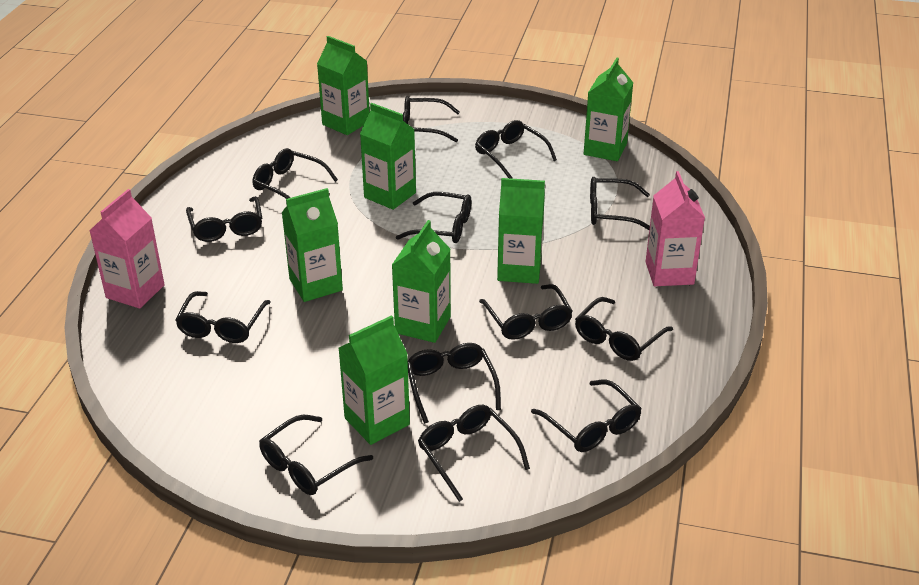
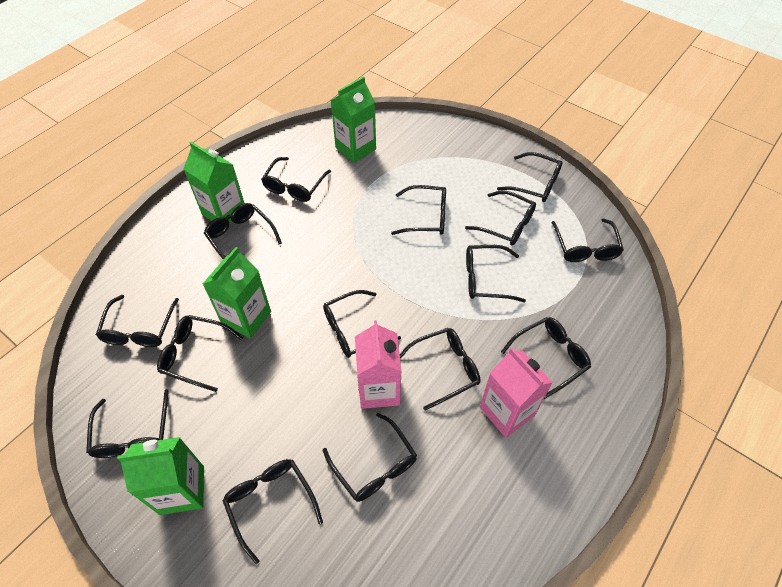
black glasses: [175,291,271,343] [186,196,262,242] [252,148,338,199] [259,415,373,495] [396,192,471,243] [403,96,460,142] [408,343,501,424] [418,405,530,502] [475,120,557,179] [479,284,573,340] [531,380,642,452] [575,297,673,361] [590,177,650,230] = 13 -> [86,389,169,458] [96,295,179,347] [157,315,243,392] [204,203,282,259] [222,459,323,564] [261,157,331,202] [323,290,401,358] [323,413,417,502] [391,185,446,235] [400,328,481,410] [465,190,536,245] [466,245,526,302] [497,152,563,202] [501,317,591,399] [551,218,624,262] = 15
green carton: [282,188,343,302] [317,36,370,135] [339,315,410,445] [360,103,416,210] [392,220,451,343] [497,178,545,284] [584,58,633,161] = 7 -> [117,437,204,515] [184,142,244,224] [203,247,271,338] [331,76,376,163] = 4

